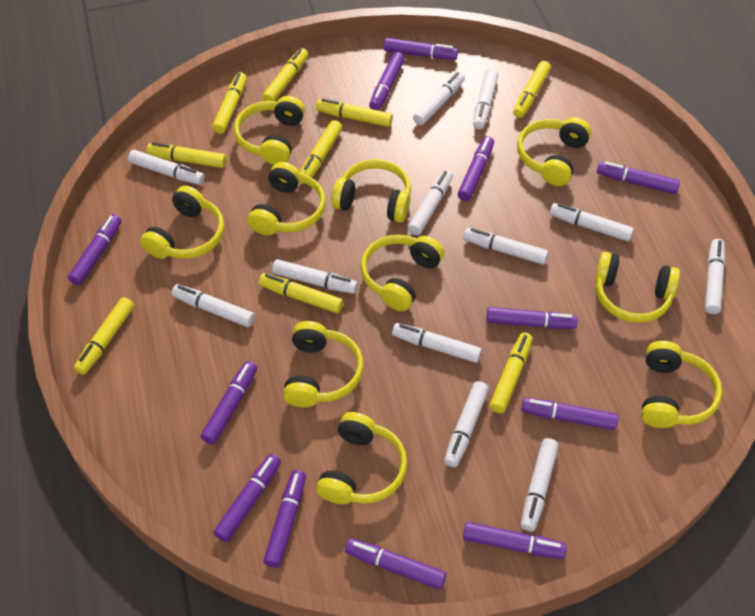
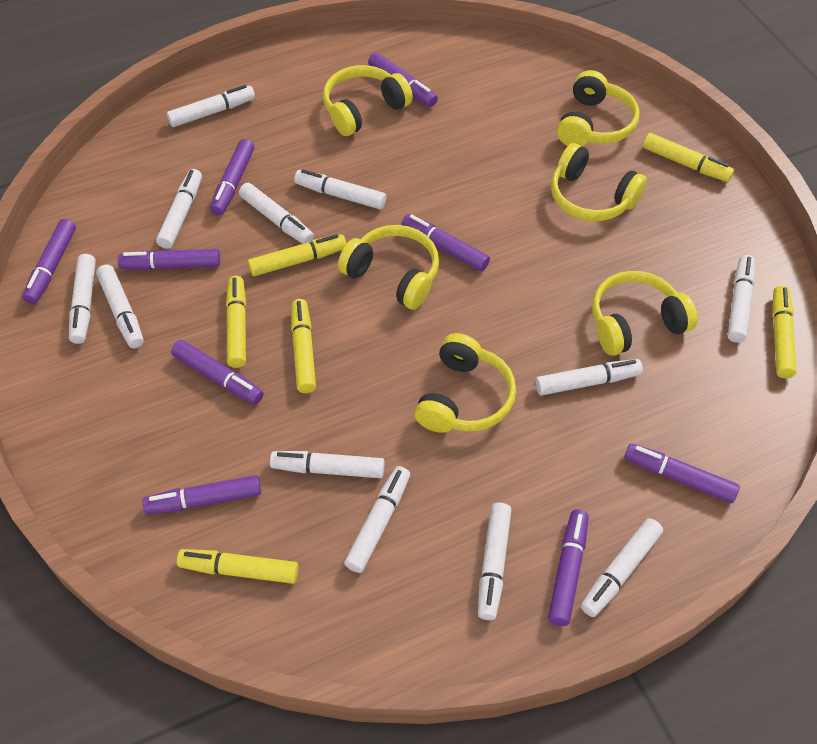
purple marker: [68,214,122,285] [201,361,257,444] [213,454,281,542] [263,470,306,568] [345,538,446,590] [369,52,405,110] [384,38,458,60] [457,136,494,201] [463,522,567,559] [486,307,578,329] [521,398,618,430] [597,161,680,194] = 12 -> [22,219,76,304] [118,249,220,270] [143,475,261,514] [171,340,264,405] [210,139,254,216] [368,52,438,107] [402,214,490,272] [548,509,588,626] [624,443,740,503] = 9
yellow headphones: [140,186,224,259] [234,96,305,165] [248,162,326,235] [283,321,364,407] [316,412,407,504] [331,159,411,223] [360,235,444,311] [517,117,591,186] [595,252,680,323] [641,341,722,428] = 10 -> [323,65,413,136] [338,225,439,310] [414,333,516,433] [551,143,647,221] [557,70,640,147] [592,271,698,356] = 6
yellow marker: [74,297,134,375] [147,142,227,168] [212,72,247,134] [259,273,343,313] [262,48,308,101] [300,120,342,178] [316,98,393,127] [489,332,533,413] [513,61,551,118] = 9 -> [177,549,299,584] [226,276,246,368] [248,234,346,276] [291,299,316,393] [643,133,734,182] [772,286,797,378] = 6

